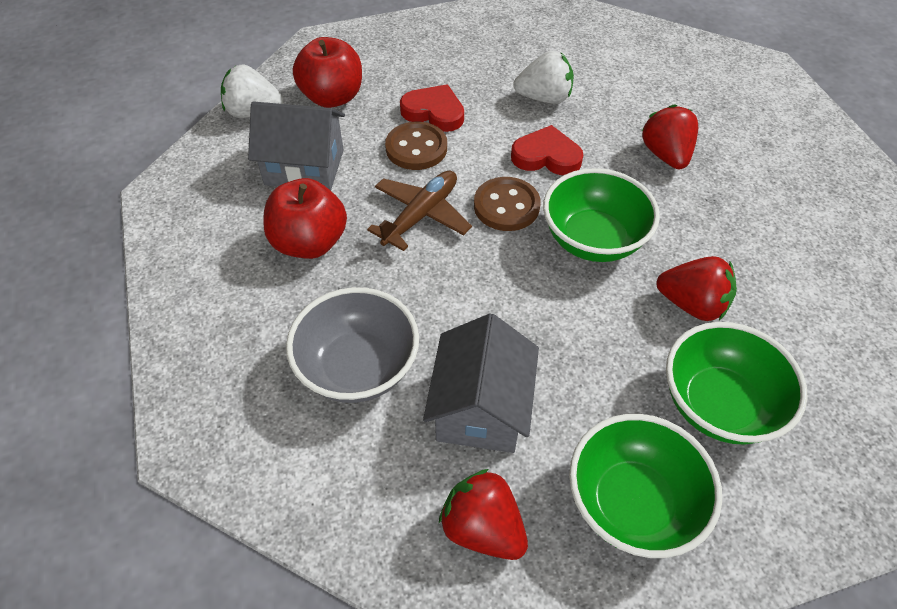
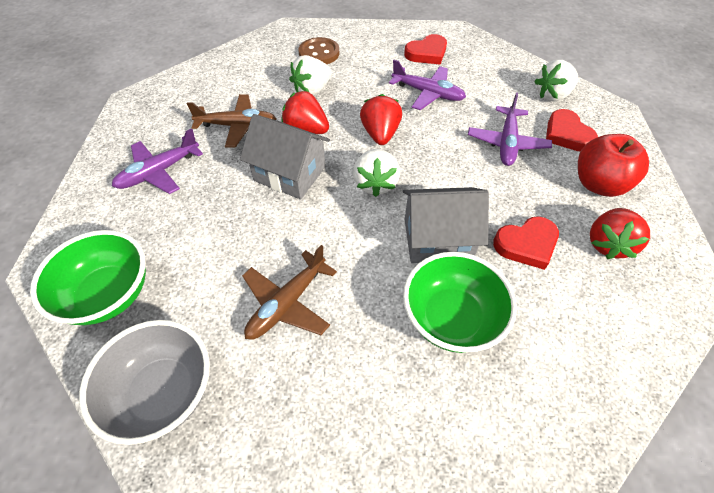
brown button: [385,122,447,170] [474,177,541,231] = 2 -> [299,37,339,64] = 1
brown plane: [367,170,472,251] = 1 -> [187,94,277,148] [242,245,337,340] = 2
green bowl: [543,168,660,262] [569,414,722,558] [666,322,808,445] = 3 -> [30,230,146,325] [403,252,517,353] = 2
purple plane: none = 0 -> [112,128,203,194] [389,60,466,110] [468,93,552,166] = 3
red apple: [263,178,347,259] [293,37,362,108] = 2 -> [578,134,649,197] = 1
red heart: [400,84,464,132] [511,125,583,175] = 2 -> [404,34,447,65] [493,216,559,270] [546,109,598,151] = 3
white strawberry: [221,64,283,118] [513,51,574,104] = 2 -> [289,55,332,96] [353,149,400,197] [534,60,578,102] = 3

